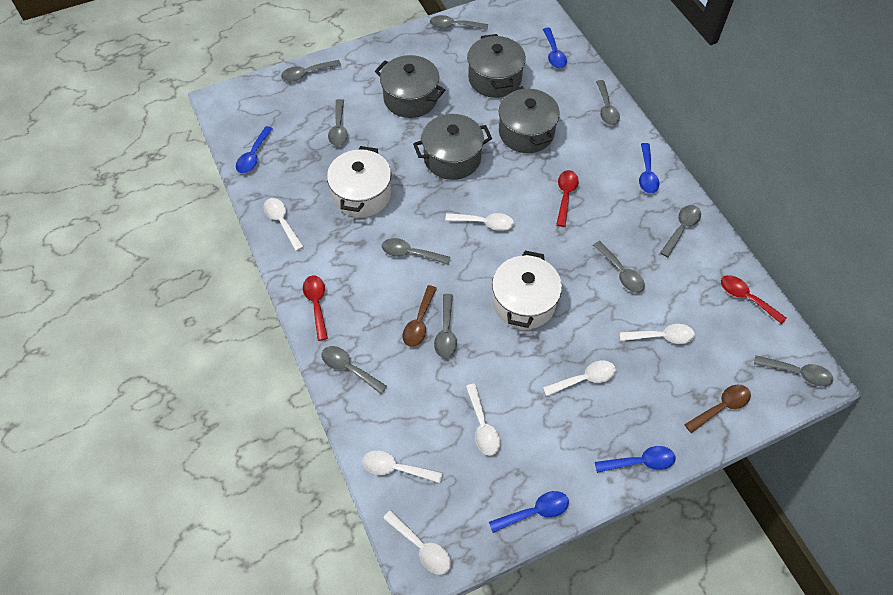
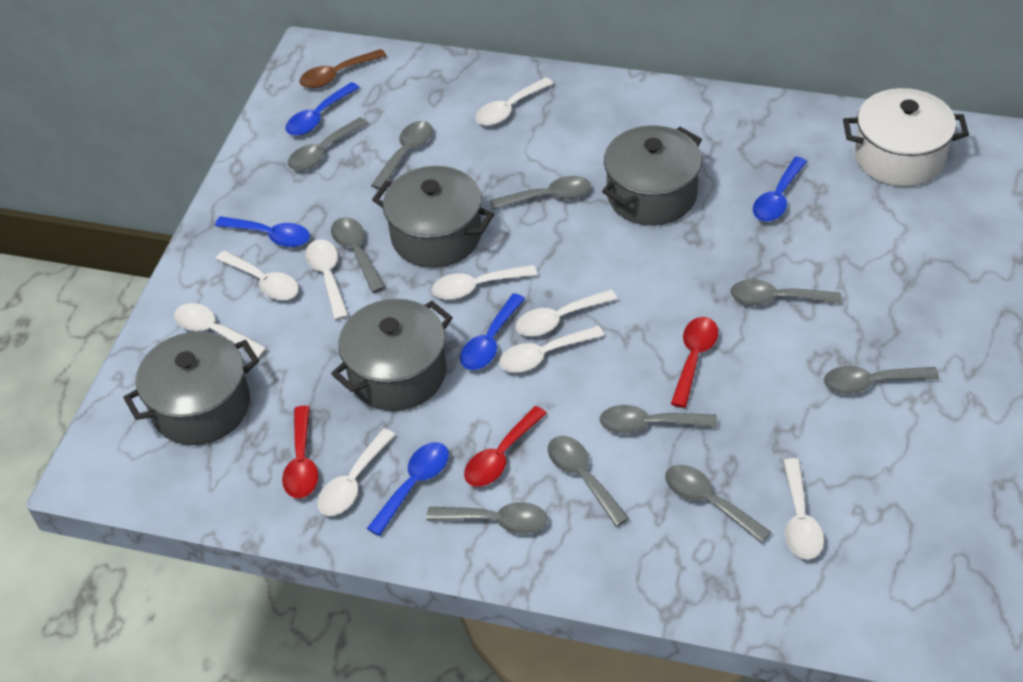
brown spoon: [403,285,437,347] [684,385,751,433] = 2 -> [299,49,386,88] = 1
white pot: [327,146,391,218] [492,251,562,329] = 2 -> [843,88,969,187] = 1
white spoon: [263,198,304,251] [362,450,442,483] [383,510,451,575] [445,213,514,231] [466,384,500,455] [543,361,616,396] [619,324,695,344] = 7 -> [174,303,267,358] [216,250,299,300] [305,239,349,320] [317,428,396,516] [432,265,537,300] [475,77,554,126] [499,326,604,373] [516,289,617,336] [783,458,824,559] = 9

